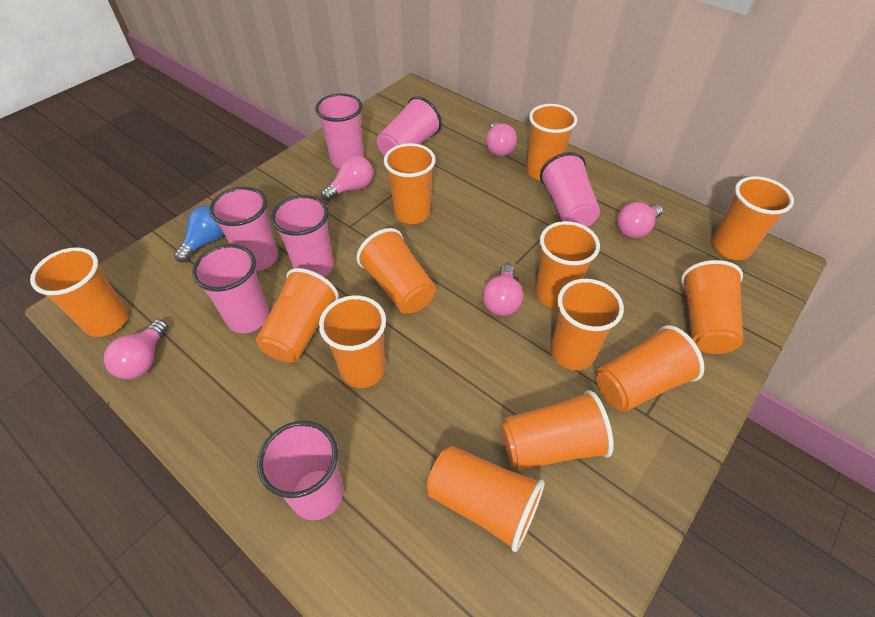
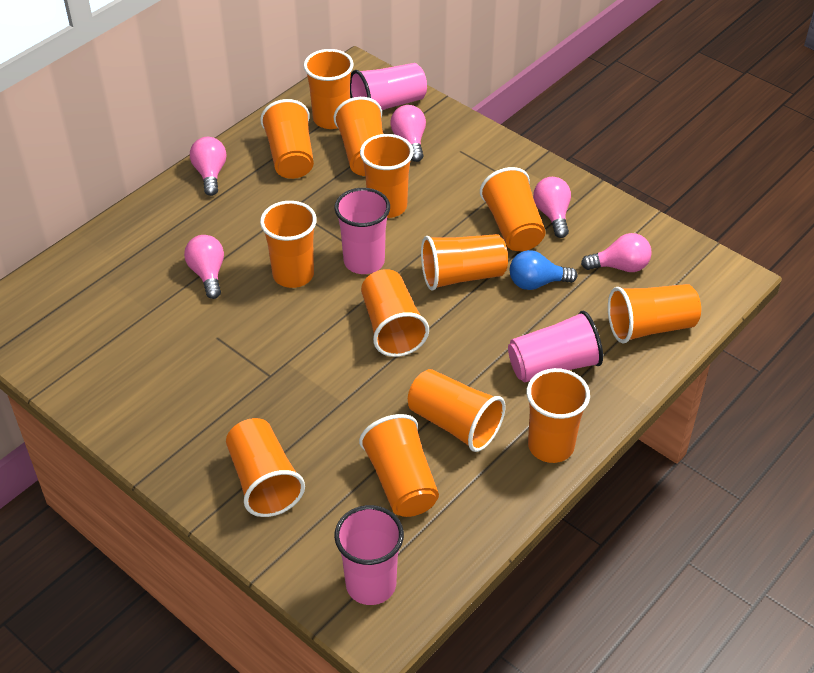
pink cup: [192,244,269,333] [209,187,278,271] [257,421,343,520] [271,195,334,277] [315,93,364,169] [377,96,442,156] [540,152,600,227] = 7 -> [334,505,404,605] [335,188,390,274] [350,63,427,110] [508,311,603,382] = 4

